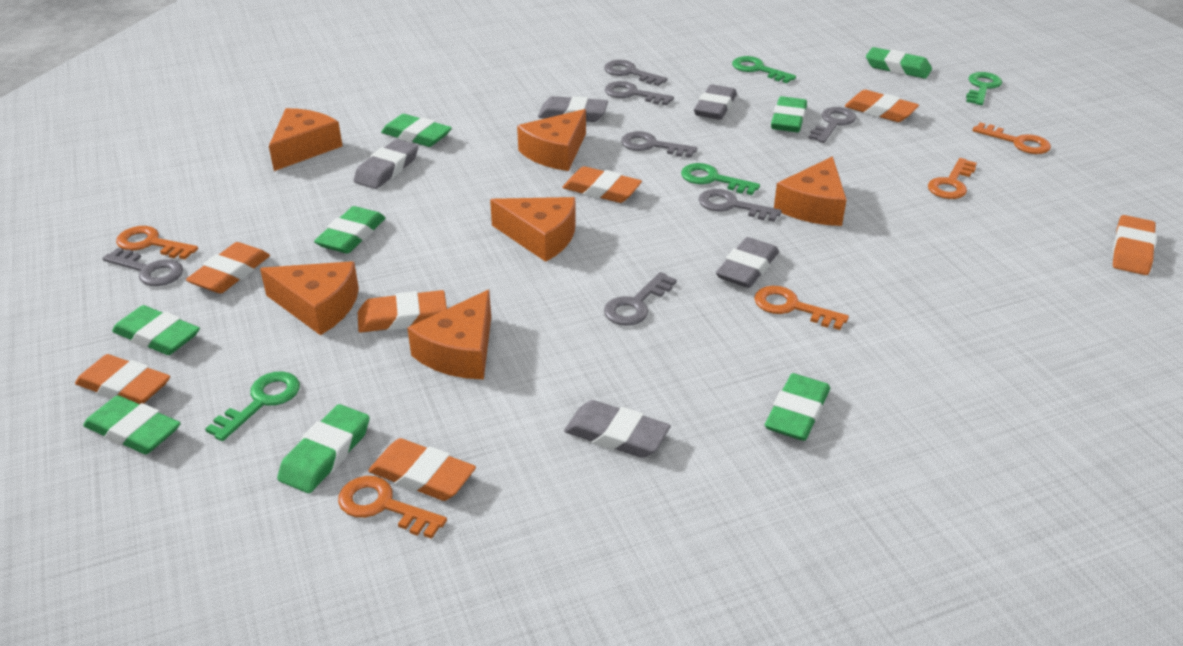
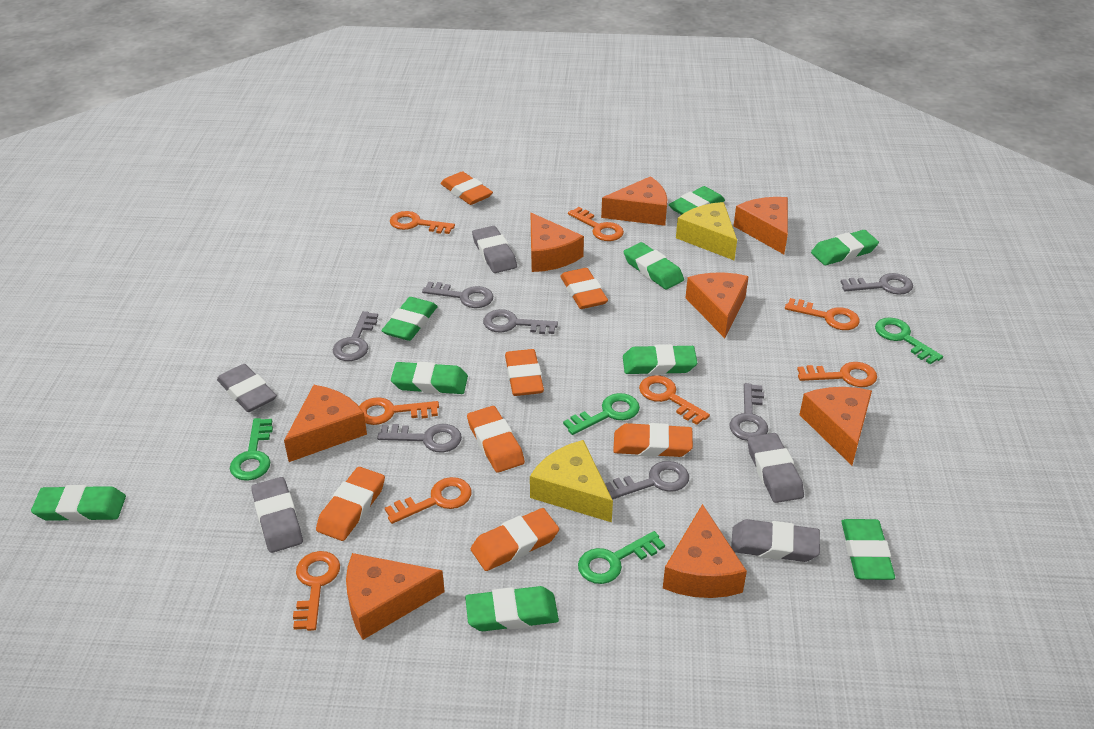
green eraser: [83,395,181,454] [112,305,200,355] [277,404,370,493] [314,206,386,254] [381,114,452,147] [765,373,830,441] [771,96,807,132] [866,47,932,79] = 8 -> [31,485,126,522] [381,297,438,341] [391,362,468,394] [465,586,559,631] [623,344,697,375] [624,242,684,289] [669,186,725,215] [811,230,879,265] [841,519,895,580] = 9
orange cheese: [260,261,359,335] [269,108,342,171] [407,290,491,379] [490,197,576,262] [517,109,586,171] [774,156,847,226] = 6 -> [284,385,367,462] [346,553,445,640] [531,213,584,272] [601,176,667,226] [663,504,747,598] [686,273,749,338] [734,197,788,254] [799,387,872,465] = 8
orange key: [116,226,198,259] [338,476,447,539] [754,286,849,330] [928,158,977,199] [972,122,1051,154] = 5 -> [293,551,340,631] [359,397,439,425] [385,477,472,524] [390,211,455,234] [568,207,624,241] [639,375,710,425] [785,298,860,330] [797,362,877,387] = 8
yellow cheese: none = 0 -> [530,440,613,522] [676,202,737,260] = 2

